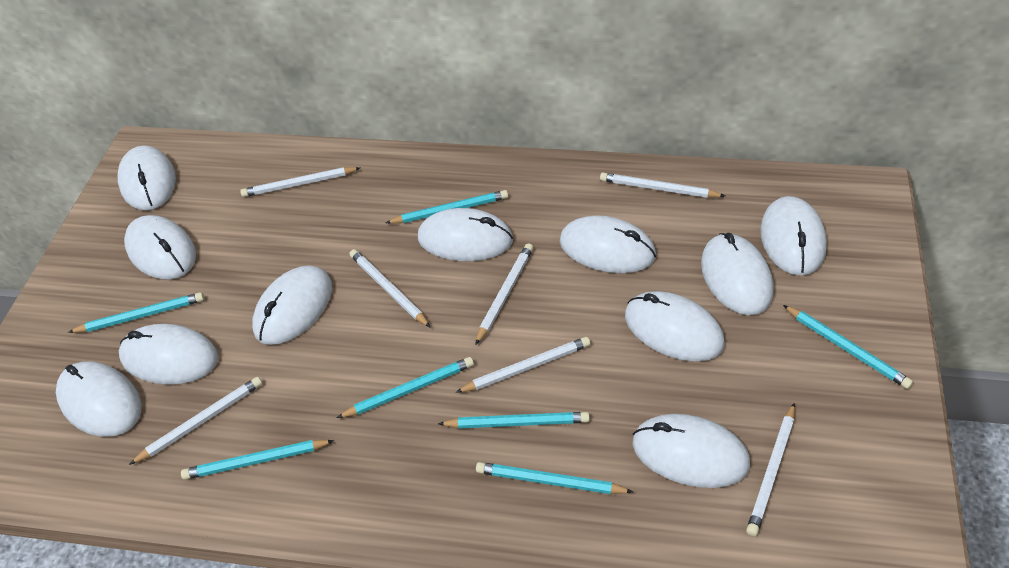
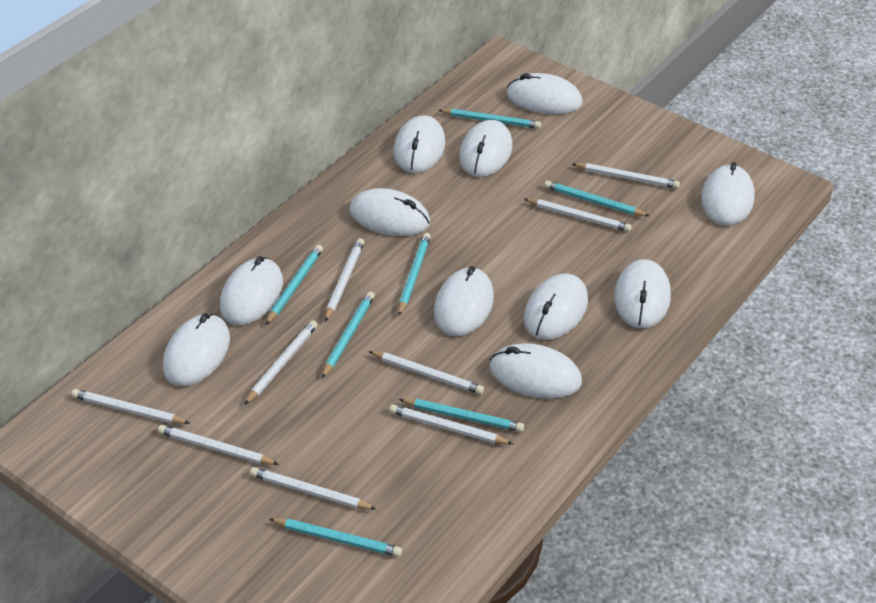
white pencil: [129,377,262,465] [240,167,360,197] [350,249,431,328] [456,337,590,393] [475,243,533,345] [600,173,725,198] [746,403,795,536] = 7 -> [71,389,190,424] [158,425,279,465] [244,320,318,405] [250,467,376,510] [325,238,364,322] [368,351,484,394] [389,404,513,444] [524,198,632,232] [572,163,680,189] = 9

